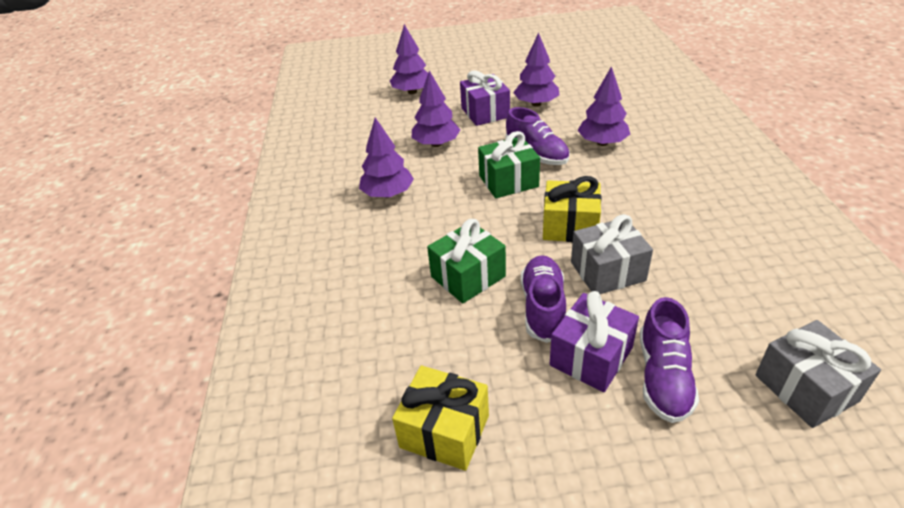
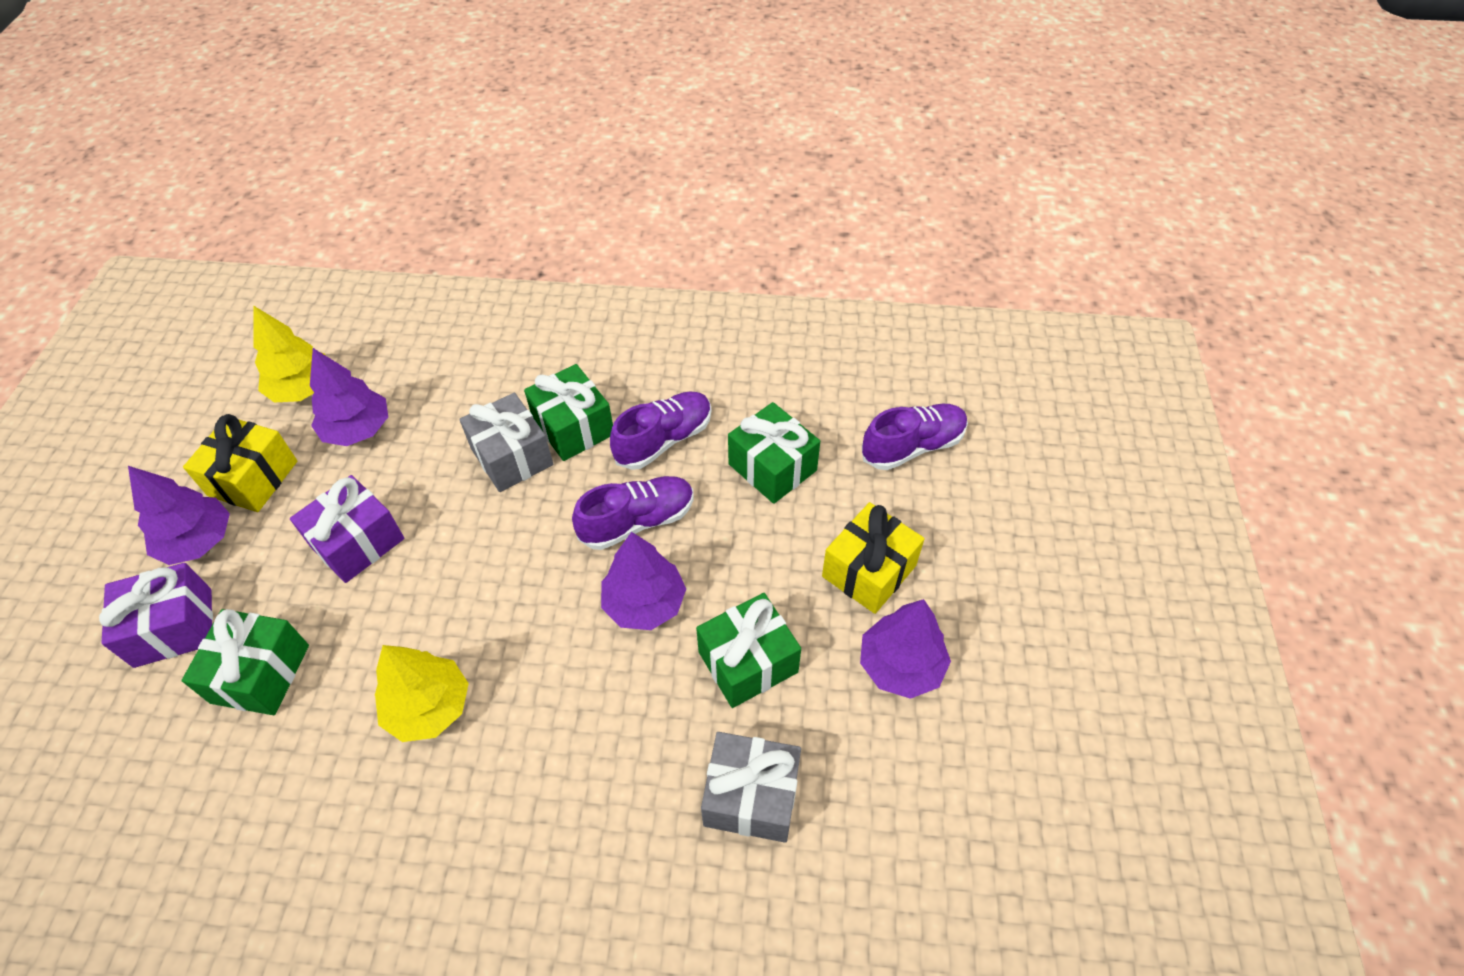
green gift: [427,219,506,303] [478,131,540,199] = 2 -> [182,609,309,715] [524,364,613,461] [696,593,801,708] [728,402,820,504] = 4
purple tree: [359,117,414,198] [390,24,428,94] [412,70,460,147] [513,33,559,107] [577,66,630,146] = 5 -> [128,466,230,565] [310,348,388,446] [601,532,686,630] [860,599,951,699] = 4
yellow tree: none = 0 -> [253,305,326,403] [375,645,469,742] = 2

